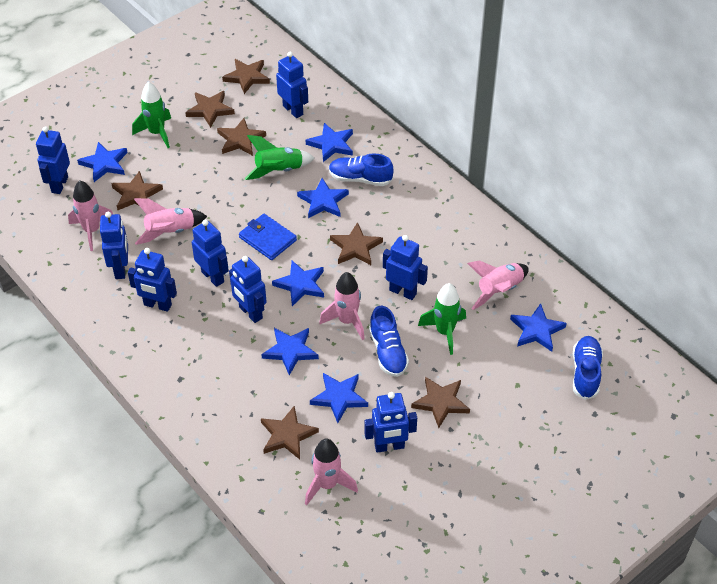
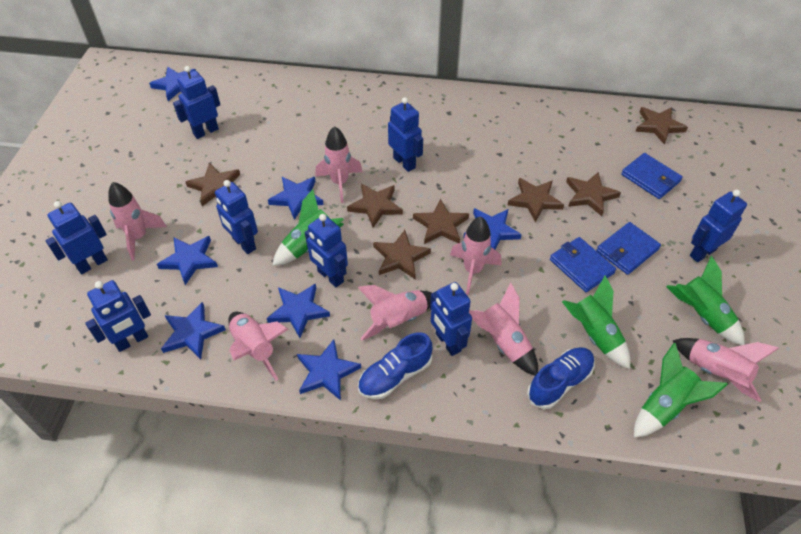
blue shoe: [329,153,393,186] [369,306,409,377] [573,336,603,400] = 3 -> [358,332,432,399] [527,347,595,409] = 2
blue wallet: [239,214,297,260] = 1 -> [550,237,616,292] [596,222,661,275] [621,153,683,199] = 3
green rocket: [132,82,171,148] [245,135,315,180] [418,283,466,355] = 3 -> [272,189,344,266] [562,276,631,369] [634,343,728,438] [666,256,745,345] = 4
pink rocket: [68,181,113,251] [134,198,207,245] [305,438,358,505] [319,272,365,340] [467,260,529,310] = 5 -> [109,182,167,260] [228,312,289,381] [315,126,363,203] [357,285,432,340] [450,216,501,295] [469,283,538,375] [673,338,779,402] = 7

